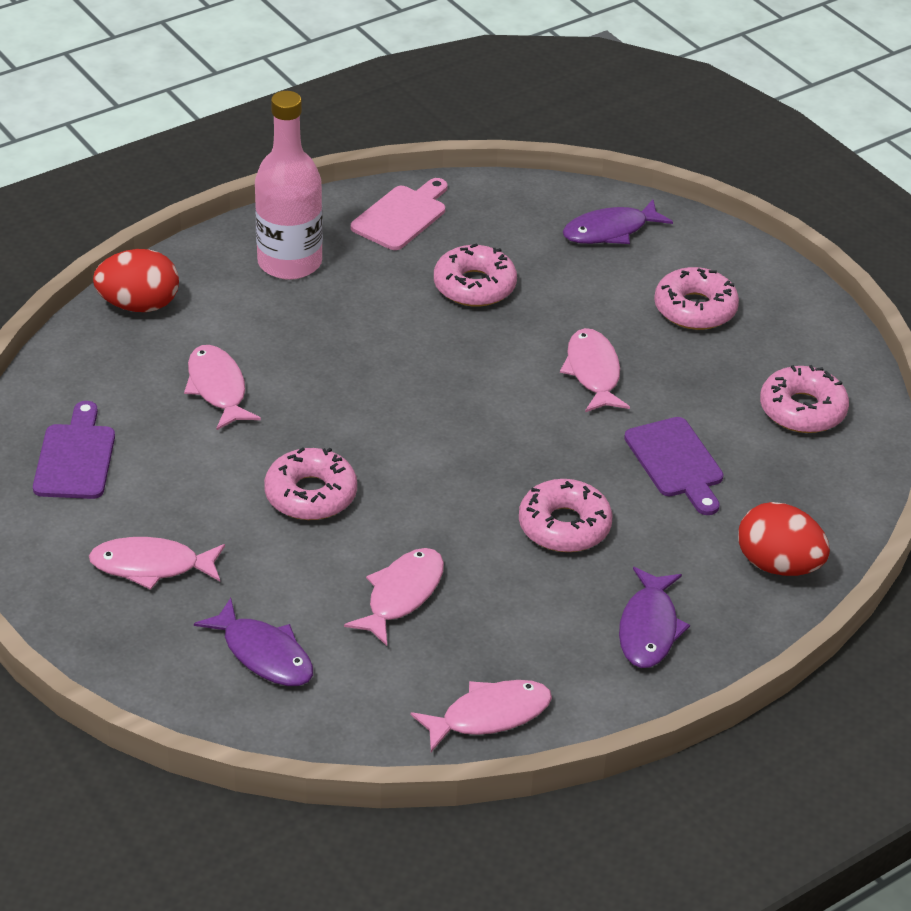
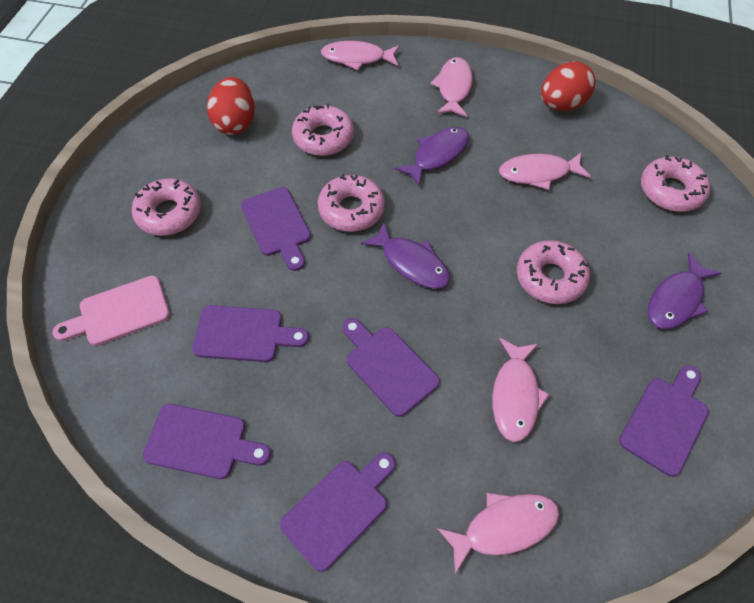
pink bottle: [255,91,323,280] = 1 -> none = 0
purple cutting board: [33,401,115,499] [624,417,723,515] = 2 -> [143,404,271,479] [192,305,309,362] [241,187,311,271] [280,452,396,572] [342,318,440,417] [619,365,709,477] = 6

